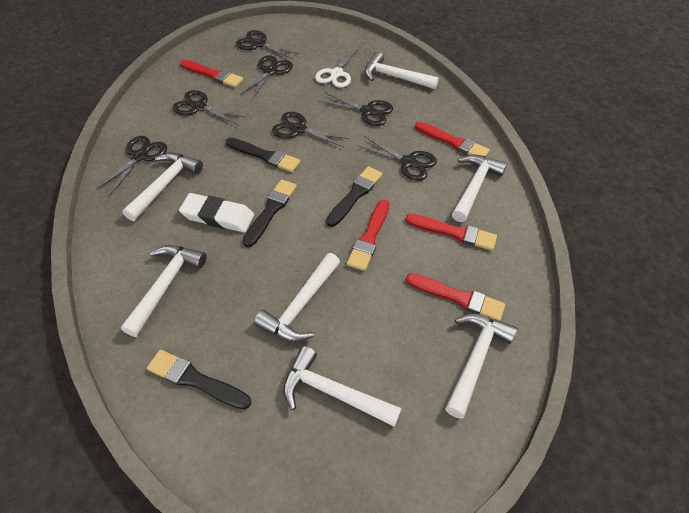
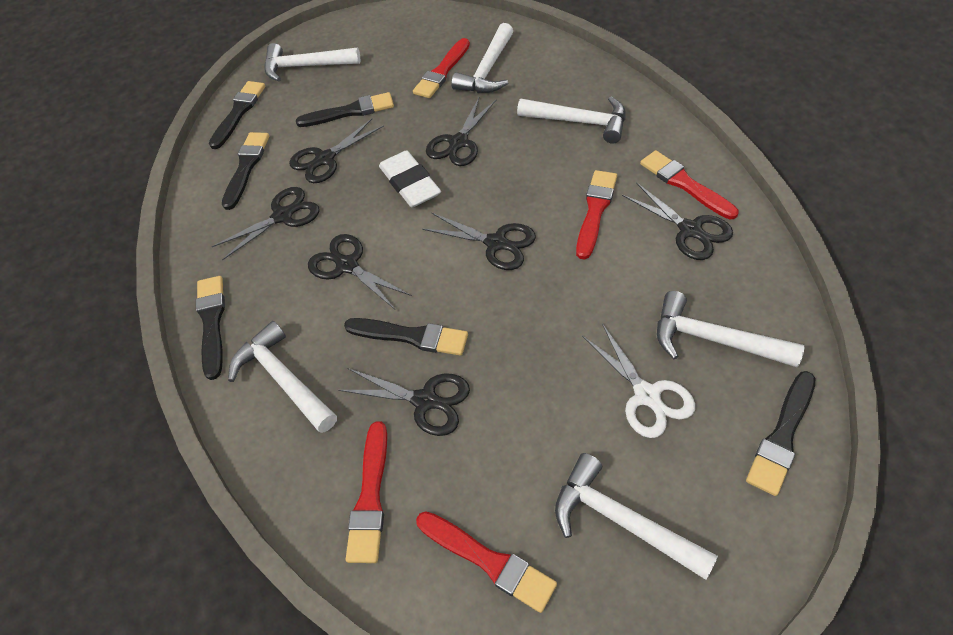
black brush: [147,350,251,410] [226,138,301,172] [243,179,297,247] [326,166,382,227] = 4 -> [196,276,225,380] [209,81,266,149] [222,132,269,210] [296,92,394,127] [344,318,468,356] [746,371,816,496] = 6
white hammer: [121,245,207,337] [122,152,203,221] [254,253,340,342] [283,346,402,427] [365,52,439,89] [445,313,517,419] [452,155,507,222] = 7 -> [228,321,337,433] [264,43,361,82] [451,23,513,93] [517,96,626,144] [555,453,718,580] [657,291,805,367] = 6

